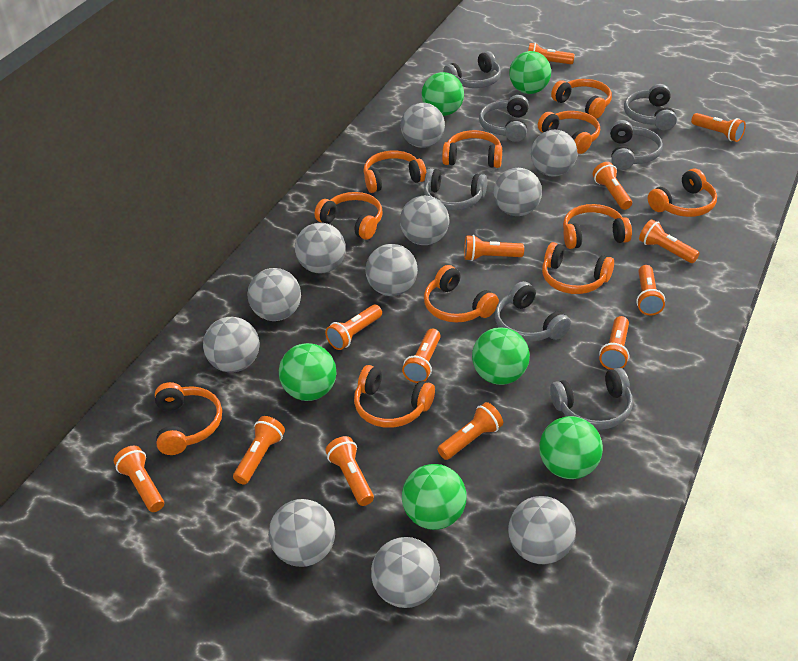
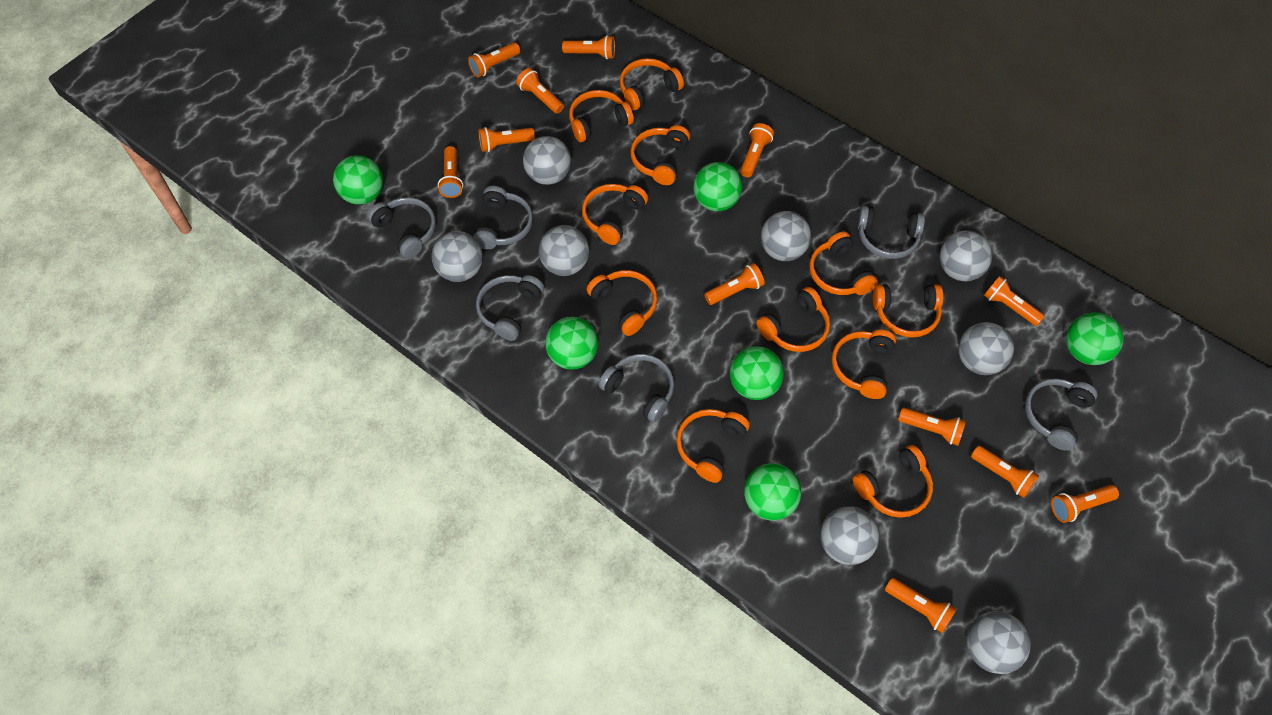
grey ball: [203,317,259,372] [248,268,301,321] [268,499,335,567] [295,223,346,273] [365,244,418,296] [371,537,440,608] [400,196,449,245] [401,103,445,148] [494,168,542,216] [508,496,576,564] [531,130,577,177] = 11 -> [431,231,483,282] [523,136,571,185] [539,225,589,276] [761,211,811,261] [820,506,879,565] [940,231,993,281] [958,322,1014,375] [967,611,1031,674] = 8
grey headphones: [424,168,487,211] [443,51,501,88] [479,95,529,142] [495,281,571,341] [550,368,633,430] [610,120,663,170] [624,84,677,130] = 7 -> [367,197,436,259] [473,186,533,249] [476,275,544,341] [599,354,674,422] [857,206,925,259] [1025,378,1098,451] = 6
orange flashlight: [114,446,164,512] [233,416,285,485] [325,305,382,350] [325,436,374,506] [402,329,441,383] [437,402,503,460] [464,235,524,261] [528,43,575,64] [593,162,632,210] [599,316,629,370] [636,265,665,315] [639,219,699,263] [691,113,746,142] = 13 -> [438,146,463,198] [468,43,520,77] [479,127,535,152] [516,68,564,114] [562,35,615,59] [704,263,765,305] [740,123,774,177] [885,578,957,633] [898,408,966,446] [971,446,1039,498] [984,276,1045,326] [1051,485,1119,523] = 12

